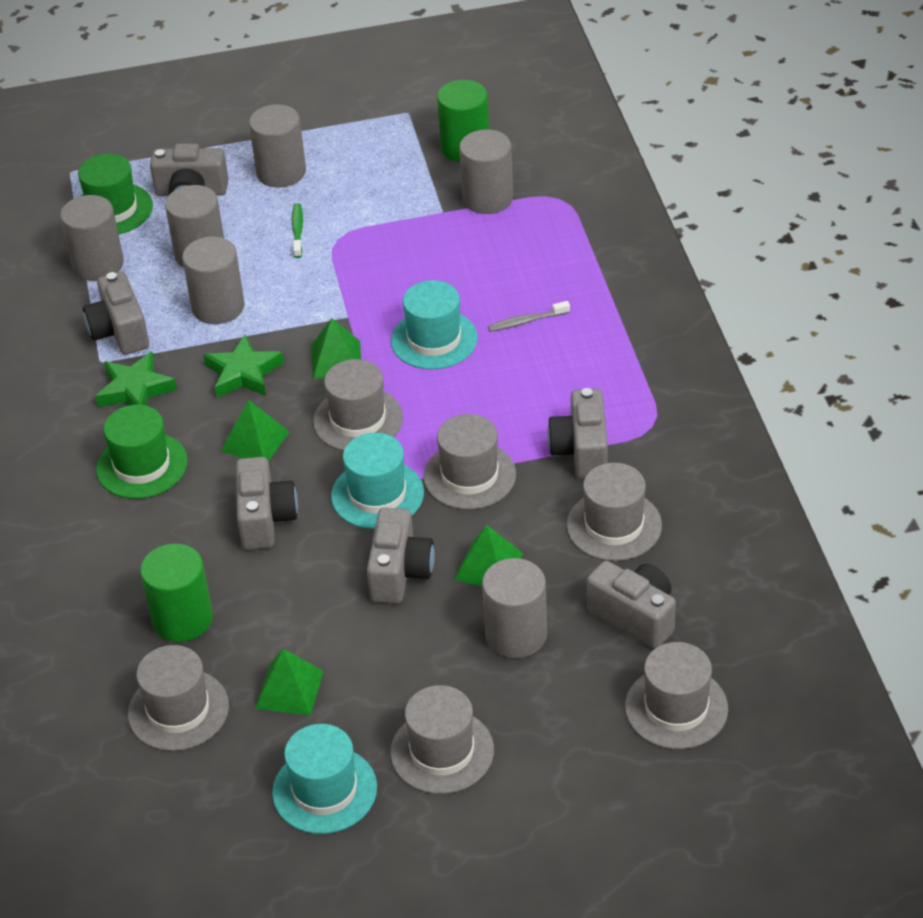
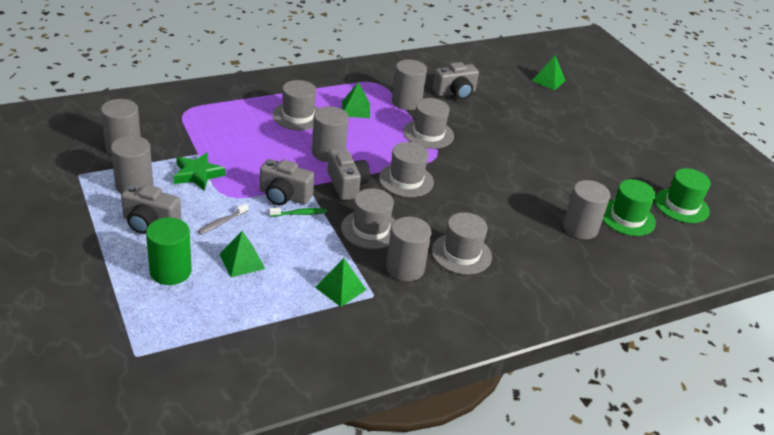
green cylinder: [140,543,213,642] [437,80,489,162] = 2 -> [146,217,192,285] = 1
green star: [96,352,177,407] [203,335,284,398] = 2 -> [173,152,225,191] = 1
grey camera: [83,271,149,355] [150,143,229,196] [236,457,298,550] [367,508,435,604] [547,388,608,479] [587,561,676,648] = 6 -> [121,184,181,234] [260,159,314,206] [327,148,370,201] [433,62,479,100] = 4
grey hat: [128,645,229,751] [313,359,403,451] [390,685,494,794] [423,414,516,509] [566,463,662,561] [625,642,728,749] = 6 -> [272,80,319,130] [341,188,396,249] [379,142,434,197] [403,98,454,149] [432,212,492,275] = 5
turquoise hat: [272,724,377,834] [331,433,424,529] [391,280,478,370] = 3 -> none = 0

